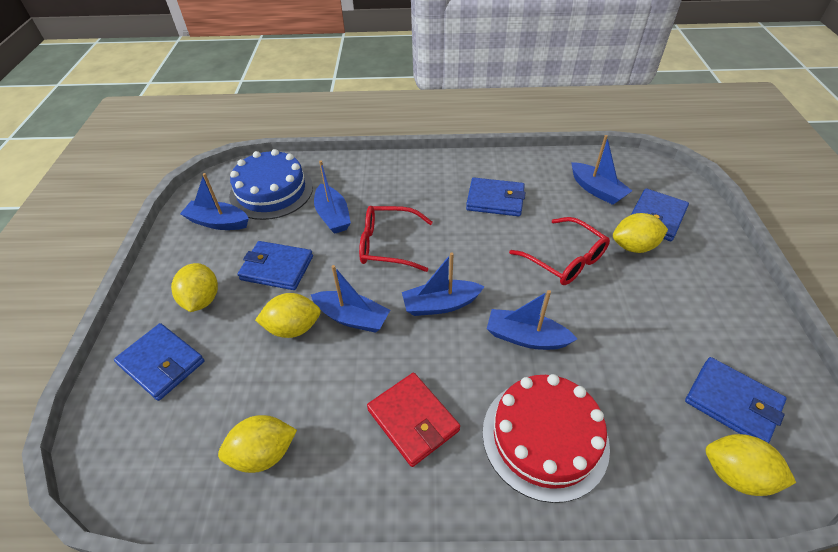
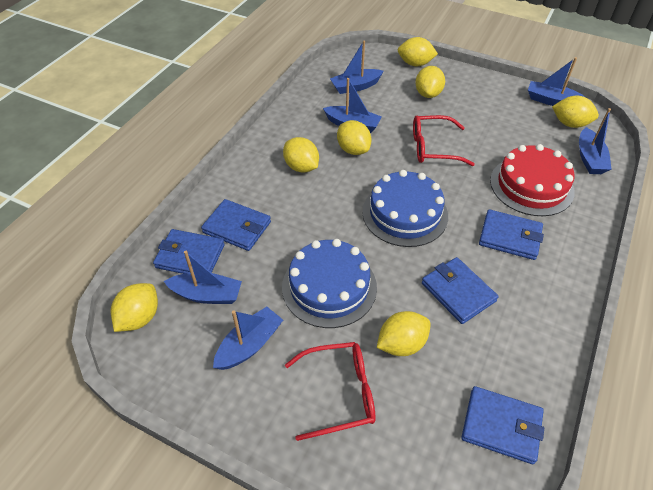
blue cake: [229,149,313,220] = 1 -> [282,239,377,328] [362,170,448,247] = 2
red wallet: [367,373,460,467] = 1 -> none = 0
yellow lemon: [171,263,218,312] [218,415,297,473] [255,293,321,338] [613,213,668,253] [706,434,796,496] = 5 -> [111,283,158,332] [283,137,319,173] [337,120,371,155] [377,311,431,356] [398,37,438,66] [415,66,445,98] [552,96,599,128] = 7

